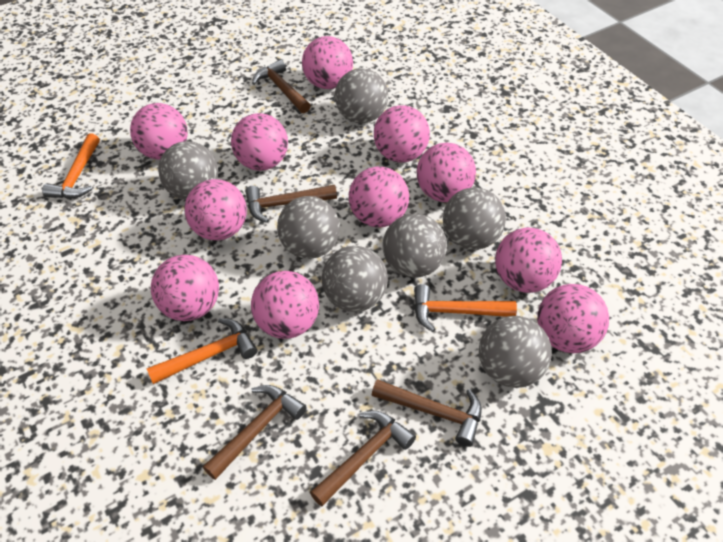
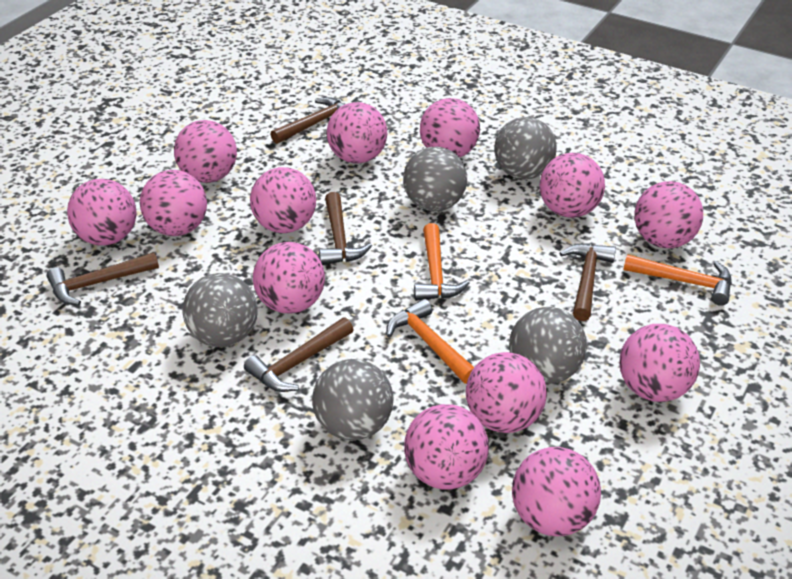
grey ball: [158,141,218,200] [277,196,340,259] [322,246,388,312] [335,68,388,123] [383,214,447,278] [443,187,506,250] [479,316,552,388] = 7 -> [183,273,258,347] [312,359,394,440] [403,147,467,211] [494,117,557,179] [509,307,587,384] = 5
pink ball: [130,103,188,160] [151,255,219,321] [185,179,247,240] [231,113,288,171] [251,271,319,339] [302,36,353,89] [349,167,409,227] [374,105,430,162] [417,143,476,202] [495,227,562,293] [537,284,609,353] = 11 -> [67,179,136,246] [140,170,207,236] [174,120,237,183] [250,167,316,233] [253,242,325,313] [327,102,387,163] [404,404,489,489] [420,98,480,158] [466,352,547,433] [512,447,601,536] [540,153,605,218] [619,324,700,402] [635,181,703,248] = 13

